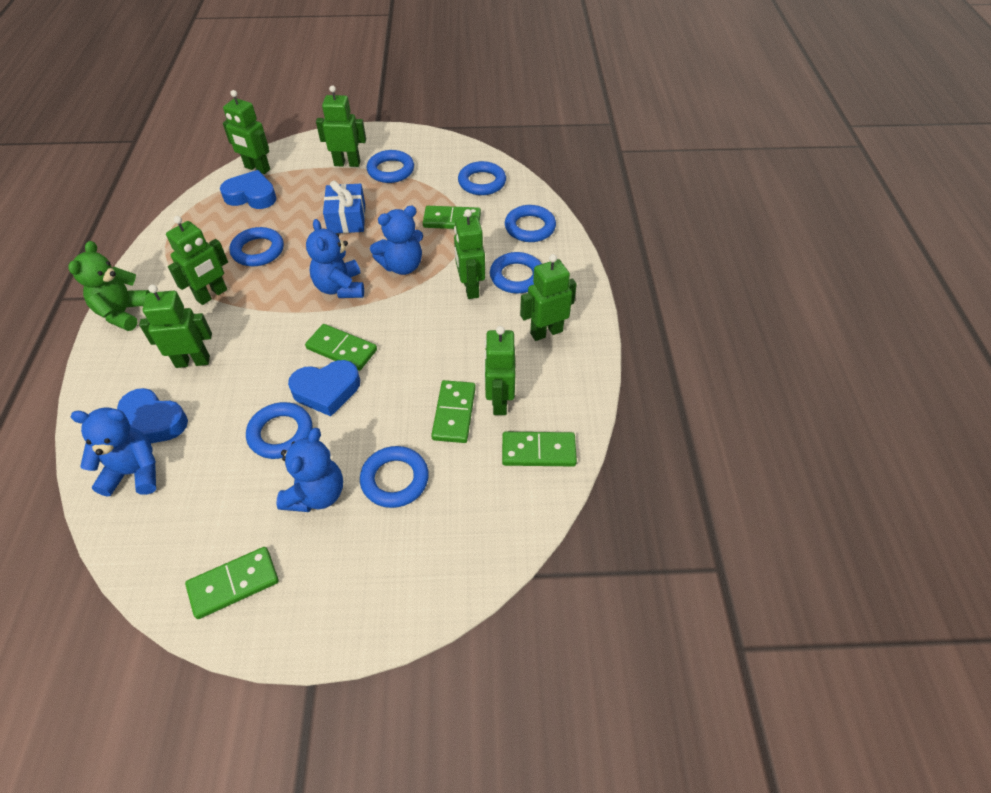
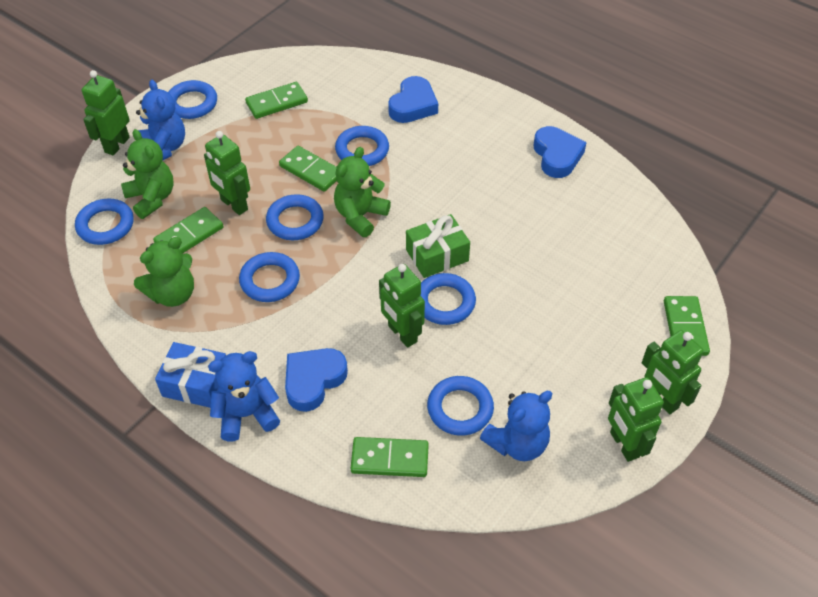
blue teddy bear: [71,407,156,497] [277,428,343,512] [306,219,364,298] [370,206,423,275] = 4 -> [136,80,185,161] [208,351,280,442] [480,391,552,461] = 3
green gift: none = 0 -> [406,214,470,278] = 1
green robot: [139,285,212,368] [166,216,228,305] [223,90,270,174] [316,85,366,167] [454,209,485,299] [484,326,515,415] [520,254,577,341] = 7 -> [82,70,130,155] [204,131,250,215] [379,264,425,348] [608,377,664,462] [642,330,704,414] = 5
green teddy bear: [68,241,151,331] = 1 -> [121,129,173,219] [134,237,194,307] [334,147,391,237] = 3

